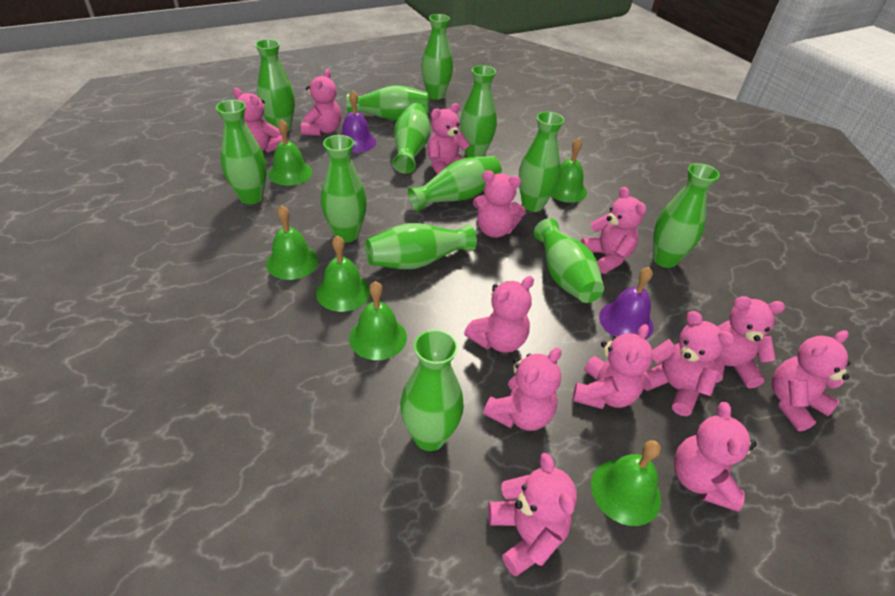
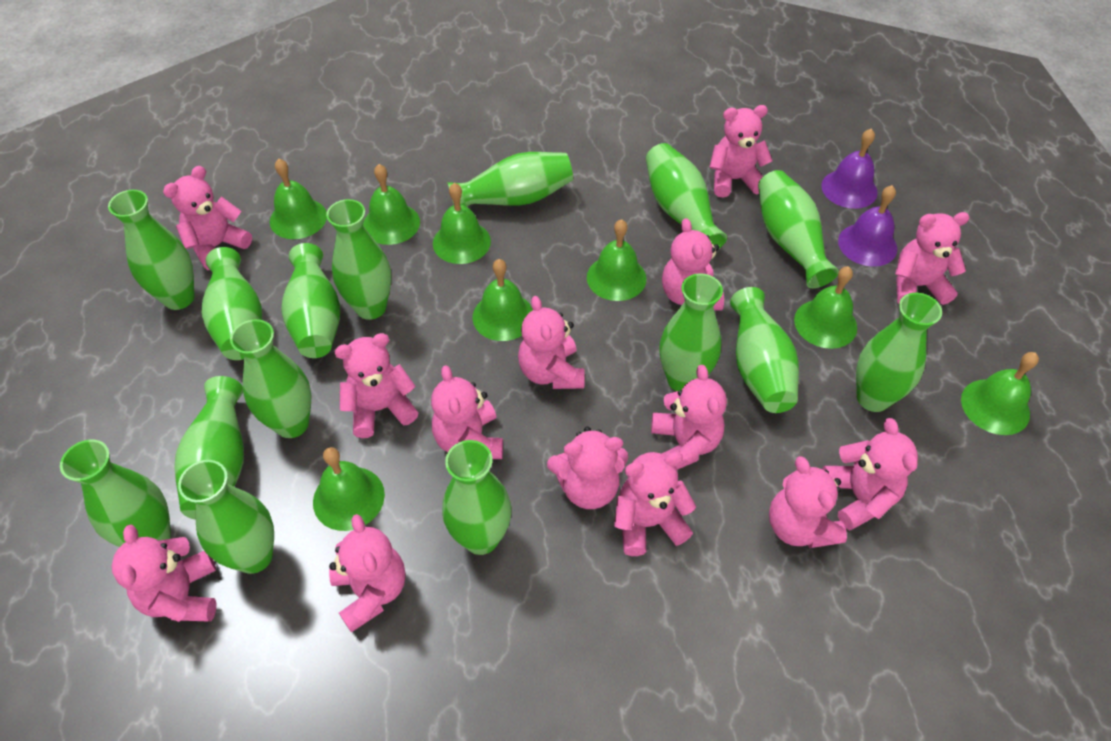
green bell: [266,205,319,280] [268,119,312,186] [316,235,370,312] [349,281,407,360] [551,138,587,203] [591,440,661,526] = 6 -> [270,159,327,239] [313,447,385,531] [363,164,420,245] [433,183,491,264] [472,259,533,341] [587,219,646,301] [794,266,857,349] [961,352,1039,435] = 8
green vase: [216,100,267,204] [255,39,295,132] [321,135,367,242] [346,85,430,121] [365,223,477,269] [392,103,430,174] [400,329,464,451] [408,156,502,212] [421,14,453,100] [460,65,497,158] [519,112,564,212] [534,218,604,303] [653,163,720,268] = 13 -> [60,439,171,547] [108,190,195,310] [174,376,244,520] [178,460,274,574] [202,247,262,360] [230,319,312,438] [281,243,340,358] [326,199,391,320] [442,440,511,555] [448,152,573,207] [646,143,727,248] [660,273,723,391] [730,287,799,413] [758,170,839,288] [856,293,942,412] = 15
pink teddy bear: [233,88,283,153] [301,69,341,136] [427,103,470,174] [464,276,534,353] [473,170,526,238] [483,348,562,431] [488,453,577,576] [573,324,653,409] [581,187,646,274] [643,311,735,416] [674,402,757,512] [713,296,785,388] [772,330,851,432] = 13 -> [112,524,216,622] [163,166,252,270] [329,514,405,633] [334,333,418,438] [431,365,503,459] [518,296,585,389] [547,427,628,509] [614,452,696,556] [651,365,727,470] [662,218,724,310] [710,105,773,198] [769,456,847,548] [822,418,918,530] [895,212,970,305] = 14

